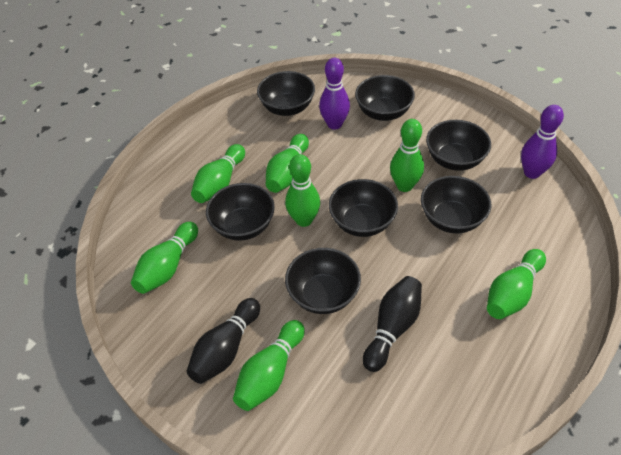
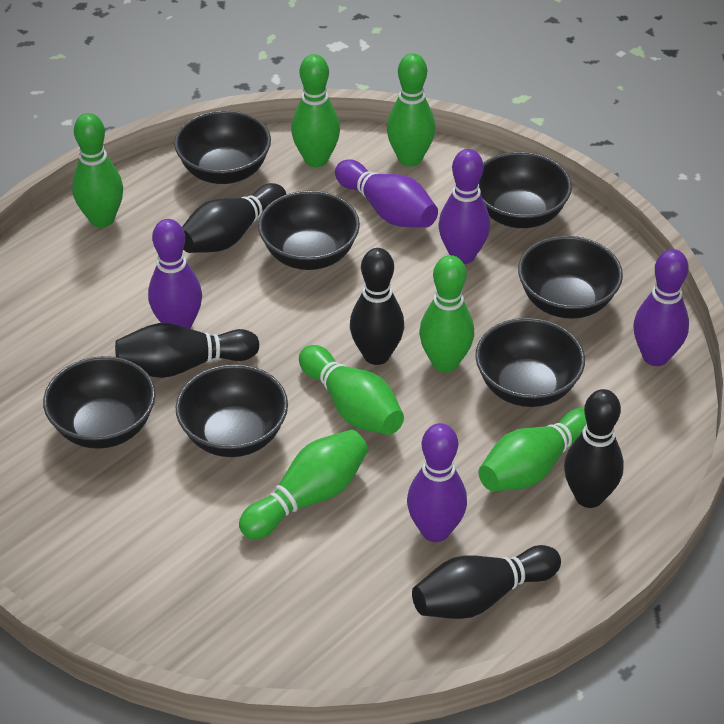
black bowling pin: [186,298,260,384] [363,276,422,372] = 2 -> [115,323,259,378] [182,183,286,253] [350,248,404,365] [412,545,561,619] [564,389,624,508] = 5
purple bowling pin: [319,58,350,130] [521,105,564,179] = 2 -> [148,219,202,329] [335,159,438,228] [407,423,467,542] [439,149,490,264] [633,249,689,366] = 5

